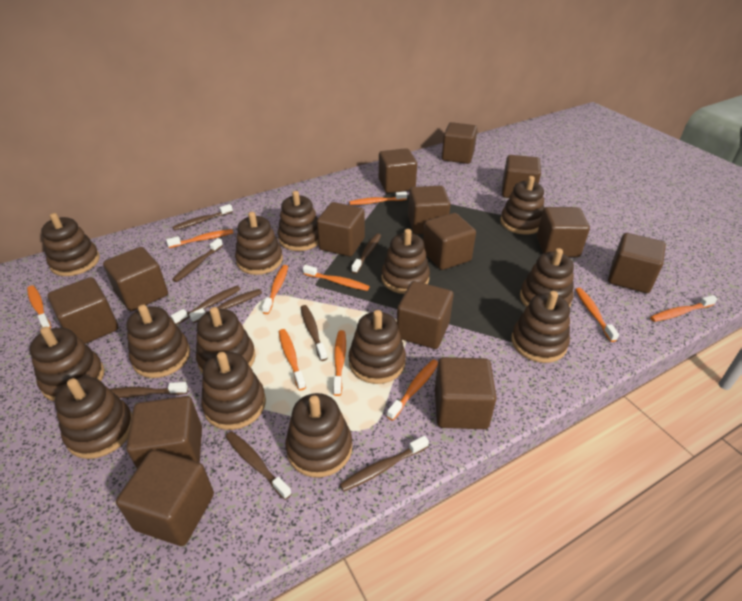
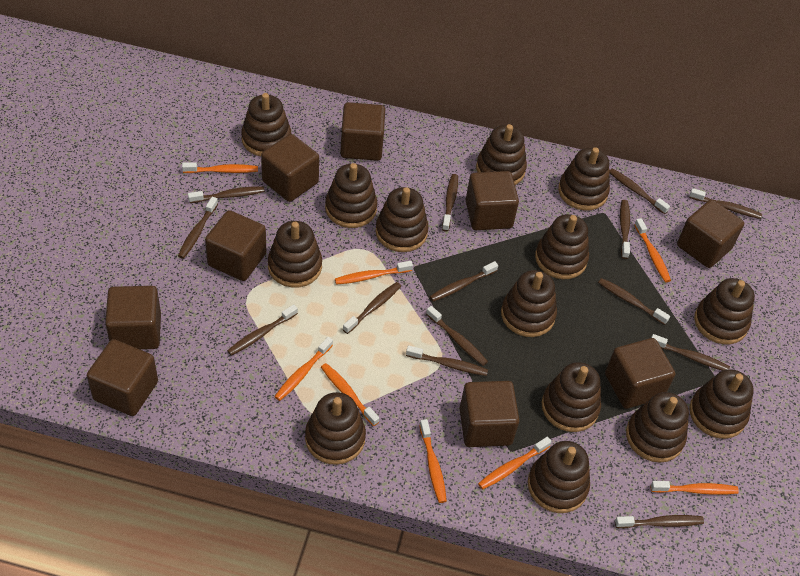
brown cube: [47,277,118,344] [103,247,168,311] [116,450,214,546] [126,396,202,468] [317,202,365,257] [379,148,417,193] [397,281,453,349] [408,186,451,234] [423,213,476,270] [435,357,497,429] [442,122,478,164] [502,155,541,198] [537,207,590,257] [608,233,666,293] = 14 -> [87,339,158,416] [105,286,161,350] [205,210,267,281] [261,134,319,202] [340,102,385,161] [459,381,520,447] [466,171,519,230] [605,338,675,409] [677,199,744,268] = 9
brown toothbrush: [110,382,188,398] [171,286,240,325] [172,204,233,231] [172,238,223,282] [189,289,262,323] [226,431,292,500] [300,305,328,361] [340,435,429,492] [351,233,381,274] = 9 -> [178,197,218,259] [188,186,265,203] [227,304,298,356] [343,282,401,334] [406,345,488,376] [426,306,488,366] [429,261,498,302] [442,174,458,232] [598,278,670,325] [609,168,670,214] [615,515,704,528] [620,200,630,259] [651,334,730,371] [689,188,762,219] = 14
orange toothbrush: [27,286,51,328] [166,229,233,248] [262,265,288,314] [279,329,306,390] [303,265,370,291] [333,330,346,396] [349,191,407,205] [387,359,438,421] [575,288,619,342] [650,295,718,322] = 10 -> [182,162,258,173] [274,337,333,401] [321,363,379,426] [335,261,413,285] [419,419,447,503] [478,437,552,490] [634,218,671,282] [650,481,739,495] = 8

